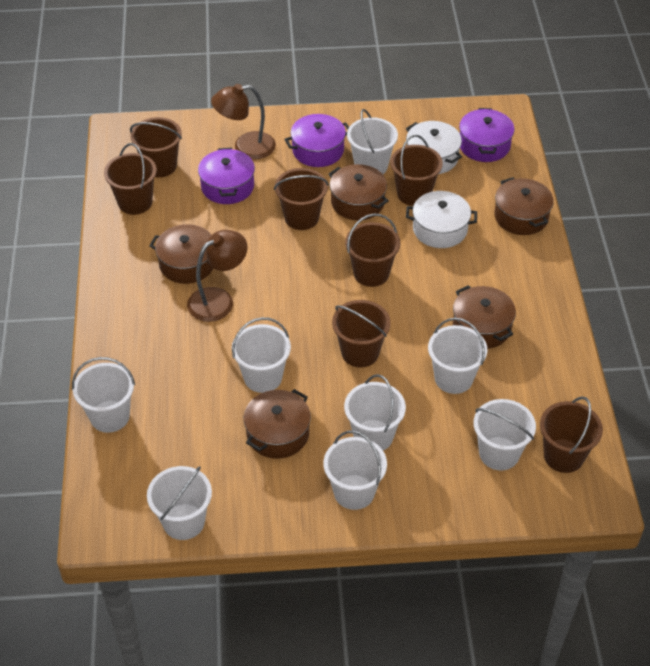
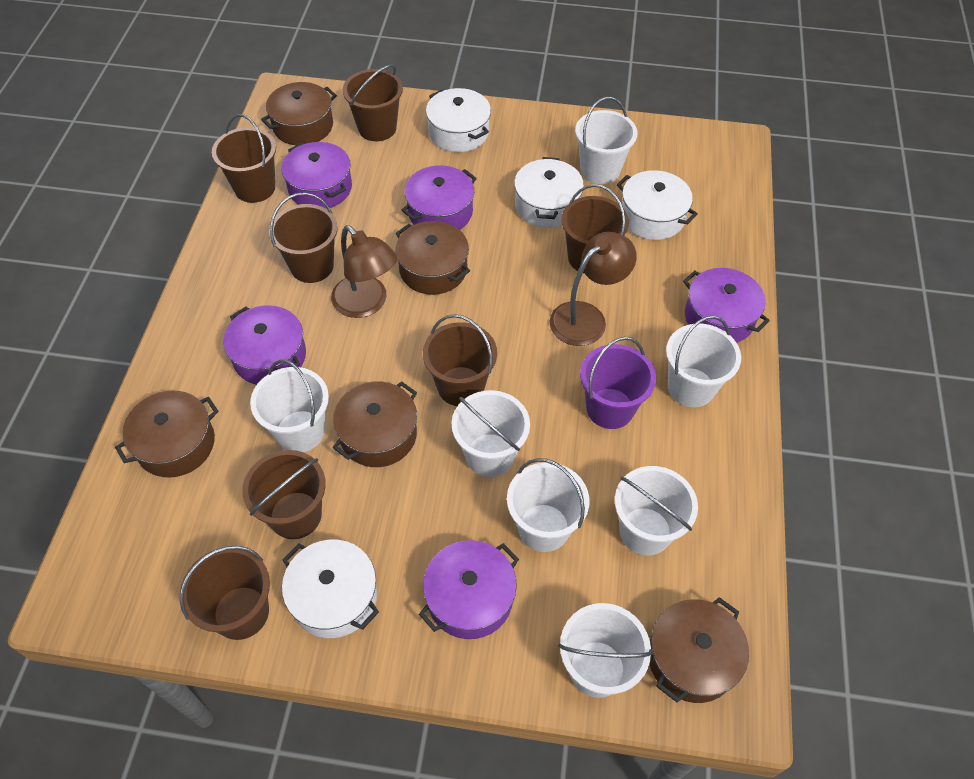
purple bucket: none = 0 -> [580,337,656,429] = 1
purple pot: [198,148,255,204] [284,114,349,167] [459,108,514,162] = 3 -> [223,305,306,385] [281,142,352,209] [402,165,477,230] [419,540,519,639] [683,268,770,343] = 5
white bucket: [72,357,135,433] [147,466,212,540] [232,317,291,393] [323,431,387,510] [344,374,406,451] [347,109,398,174] [428,318,487,394] [474,399,536,470] = 8 -> [250,359,329,452] [452,390,530,477] [507,458,590,552] [558,603,653,698] [575,97,637,184] [615,466,698,556] [666,315,741,407] = 7
white pot: [406,121,462,174] [406,191,477,248] = 2 -> [282,540,379,638] [426,88,491,152] [514,157,584,228] [617,170,698,240] = 4

